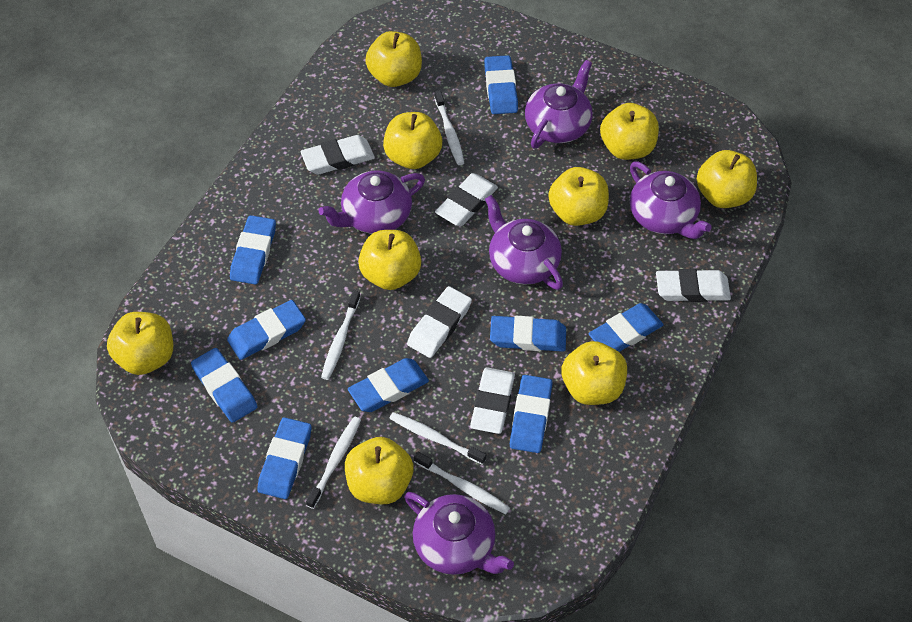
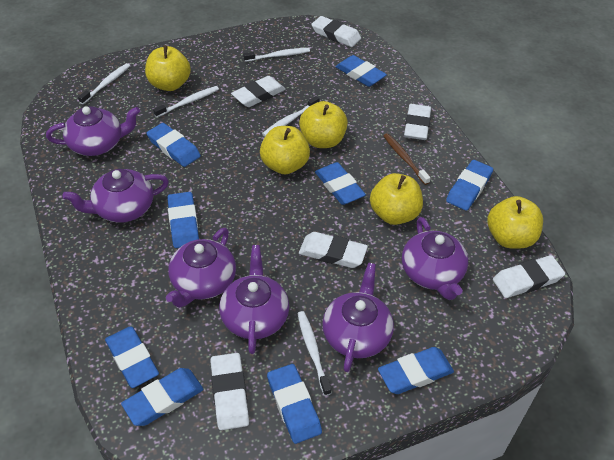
brown toothbrush: none = 0 -> [383,133,431,185] = 1
purple teapot: [319,170,425,234] [404,492,514,575] [485,195,563,290] [525,60,593,149] [630,161,711,239] = 5 -> [46,106,140,156] [62,169,169,223] [166,228,236,308] [219,245,289,354] [322,263,394,372] [402,217,468,300] = 6
white eraser: [300,135,375,175] [407,286,472,358] [435,173,498,226] [470,368,515,434] [656,269,731,302] = 5 -> [210,353,249,430] [231,76,286,107] [299,232,368,268] [311,16,361,47] [404,104,431,140] [493,255,565,298] = 6
yellow apple: [107,312,173,375] [345,437,413,504] [358,230,421,290] [365,31,422,87] [383,112,442,169] [548,167,609,226] [561,341,627,405] [600,103,659,160] [697,150,757,208] = 9 -> [145,45,191,91] [260,126,310,174] [299,101,348,148] [370,173,423,225] [487,196,543,249] = 5

